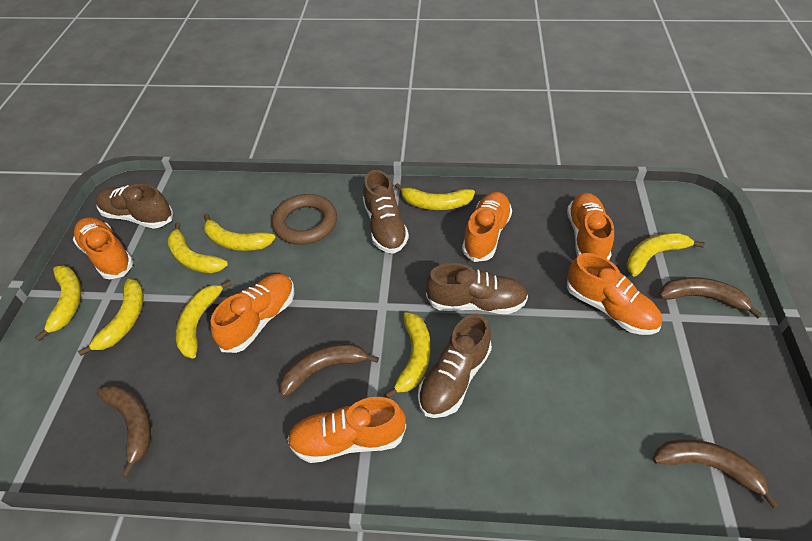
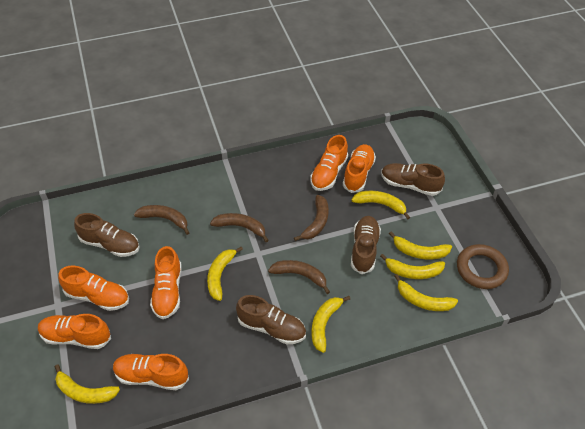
yellow banana: [35,265,81,341] [78,279,144,356] [167,222,228,273] [176,280,232,359] [204,213,276,251] [384,312,430,398] [395,183,475,210] [626,233,705,277] = 8 -> [55,364,120,404] [207,247,243,301] [311,296,350,353] [351,191,410,219] [380,254,445,279] [389,231,452,260] [395,274,458,311] = 7

